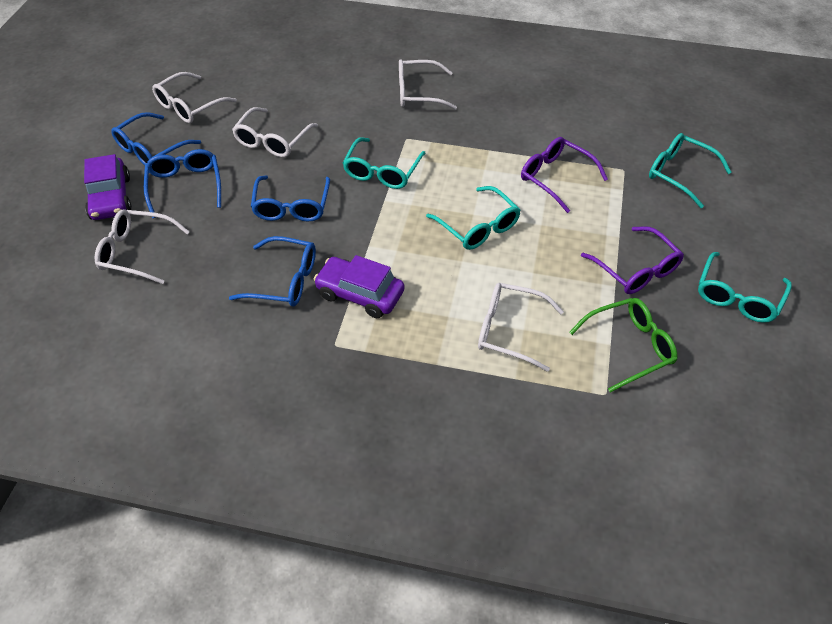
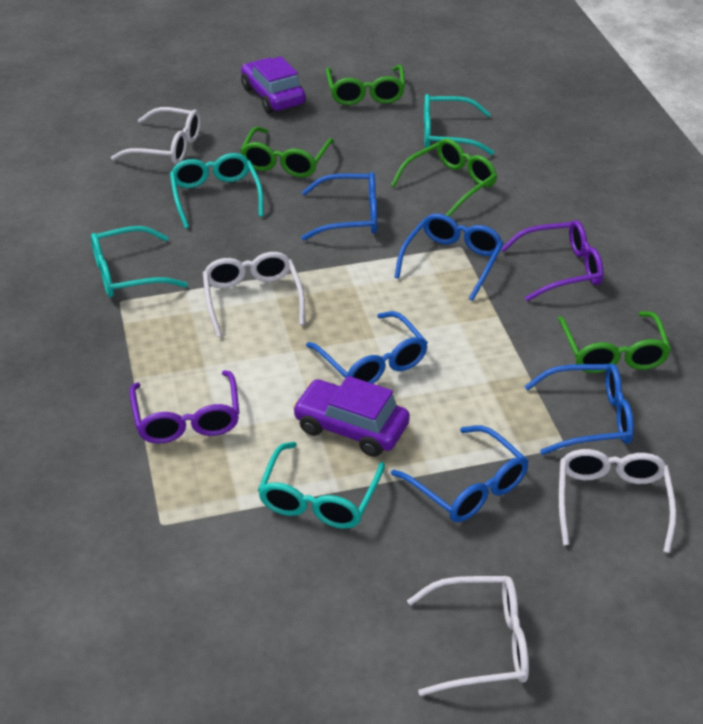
blue glasses: [111,112,201,165] [144,149,221,218] [229,236,316,307] [251,175,330,221] = 4 -> [301,172,377,240] [306,311,428,384] [391,425,529,522] [394,213,504,301] [524,363,634,455] = 5
green glasses: [569,298,677,392] = 1 -> [240,127,334,178] [326,65,405,105] [391,138,497,217] [558,311,671,373] = 4
white glasses: [94,209,190,284] [152,72,237,123] [232,107,318,157] [399,59,457,110] [478,283,564,372] = 5 -> [111,107,201,165] [203,252,305,337] [407,576,529,696] [559,449,677,553] = 4

